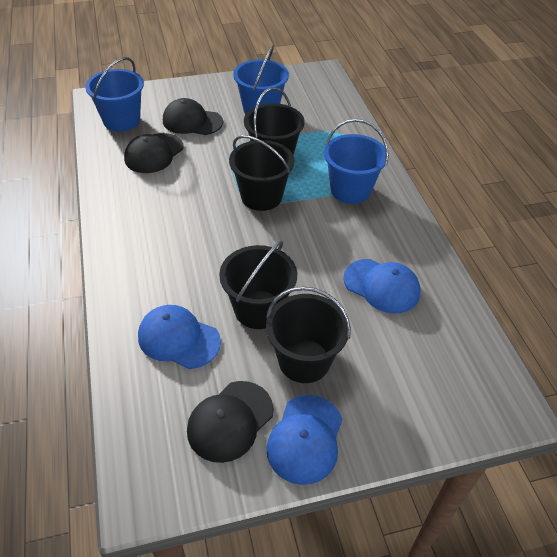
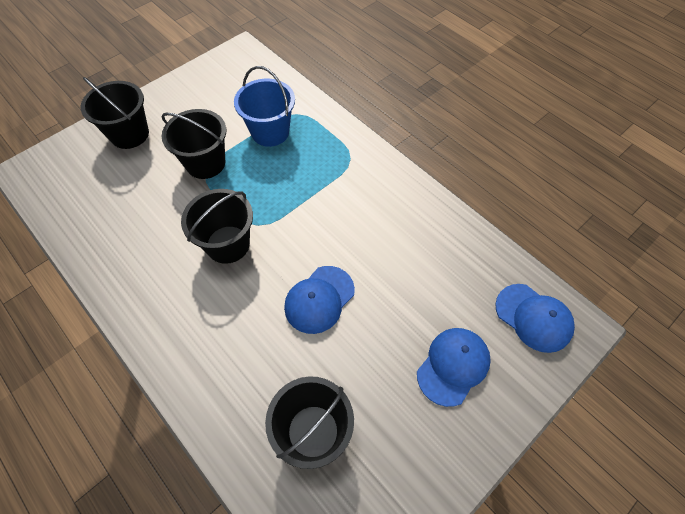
black cap: [124,133,184,173] [163,98,223,135] [187,381,274,463] = 3 -> none = 0
blue bucket: [85,57,144,132] [233,45,289,115] [324,119,389,204] = 3 -> [234,66,295,147] = 1

